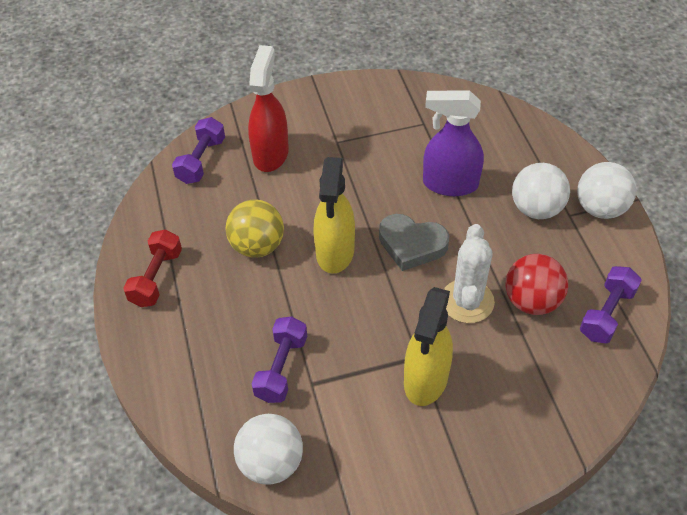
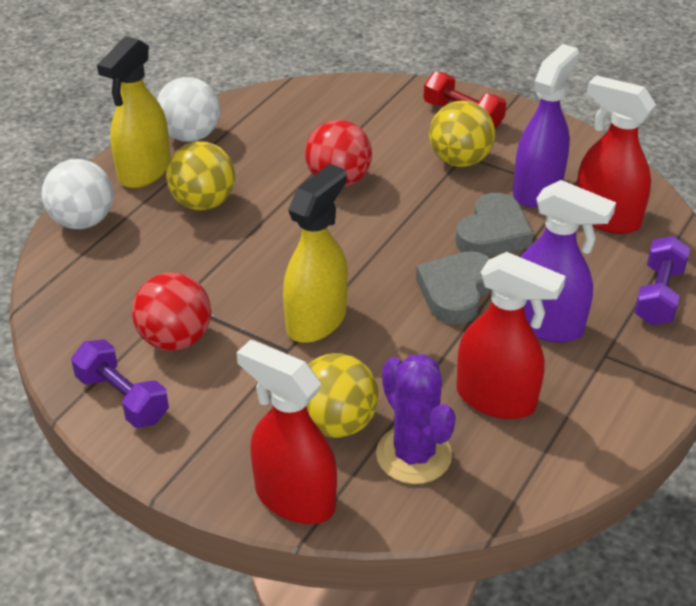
grey heart: [379,214,449,271] = 1 -> [416,251,492,324] [455,193,533,257] = 2
purple cactus: none = 0 -> [376,354,456,484] = 1
purple dumbbell: [172,117,225,184] [251,317,307,403] [580,266,642,343] = 3 -> [71,339,169,428] [634,236,690,325] = 2
purple spray bottle: [423,91,484,196] = 1 -> [513,44,579,207] [520,180,616,343] = 2
red ball: [506,254,568,315] = 1 -> [132,272,211,351] [305,120,372,187] = 2
red spray bottle: [248,45,289,172] = 1 -> [237,340,337,524] [456,252,566,419] [576,75,656,234] = 3
white ball: [234,414,303,485] [512,163,570,219] [577,162,637,219] = 3 -> [42,159,113,229] [157,77,220,142] = 2
white cactus: [444,224,495,323] = 1 -> none = 0
yellow ball: [226,199,284,258] = 1 -> [166,141,235,210] [307,353,379,438] [429,101,495,167] = 3

